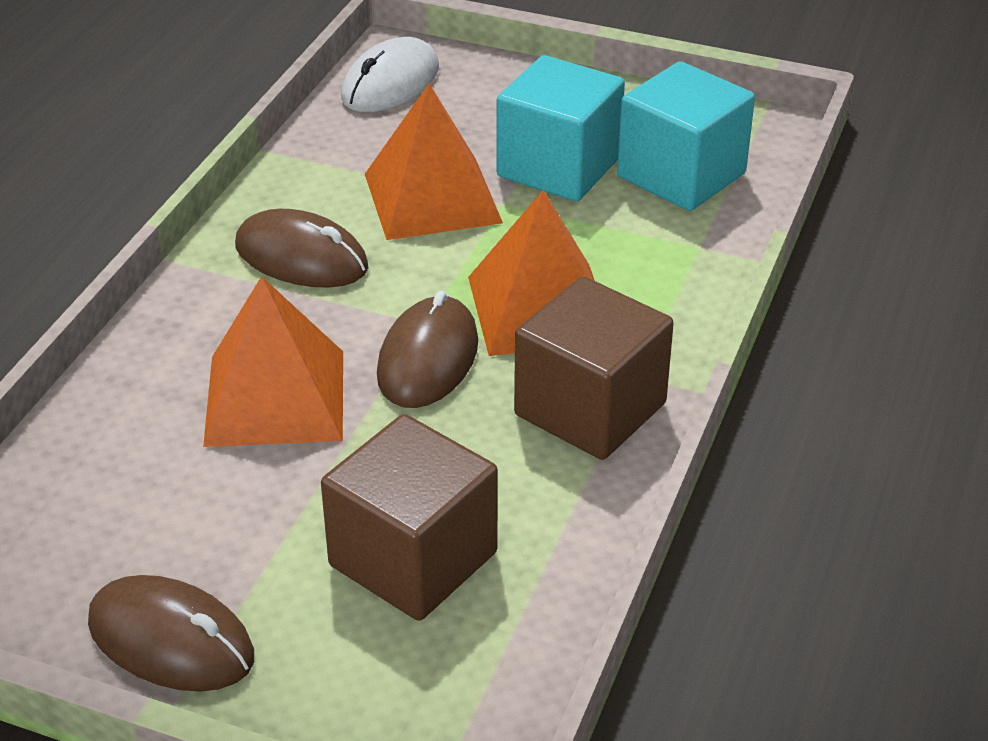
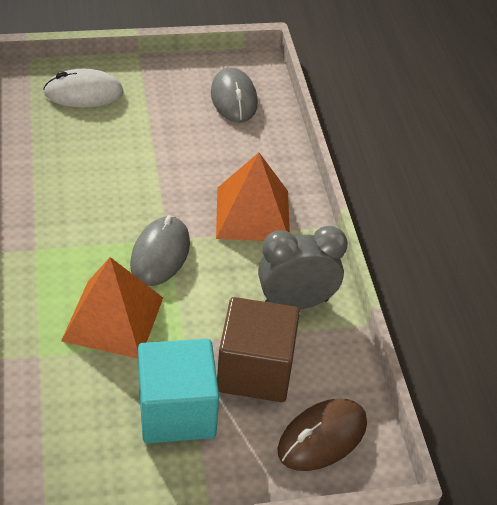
brown cube: [321,414,498,621] [514,276,674,460] = 2 -> [217,297,300,402] = 1
brown mouse: [88,575,254,692] [235,209,368,288] [377,291,478,408] = 3 -> [277,398,367,471] = 1
grey clock: none = 0 -> [258,226,348,309] = 1
grey mouse: none = 0 -> [130,215,190,286] [211,67,258,123] = 2
orange pyramid: [203,276,343,447] [365,83,503,240] [468,190,595,356] = 3 -> [61,257,163,358] [216,153,290,241] = 2
turquoise cube: [496,55,625,201] [617,61,755,211] = 2 -> [138,339,219,443] = 1

